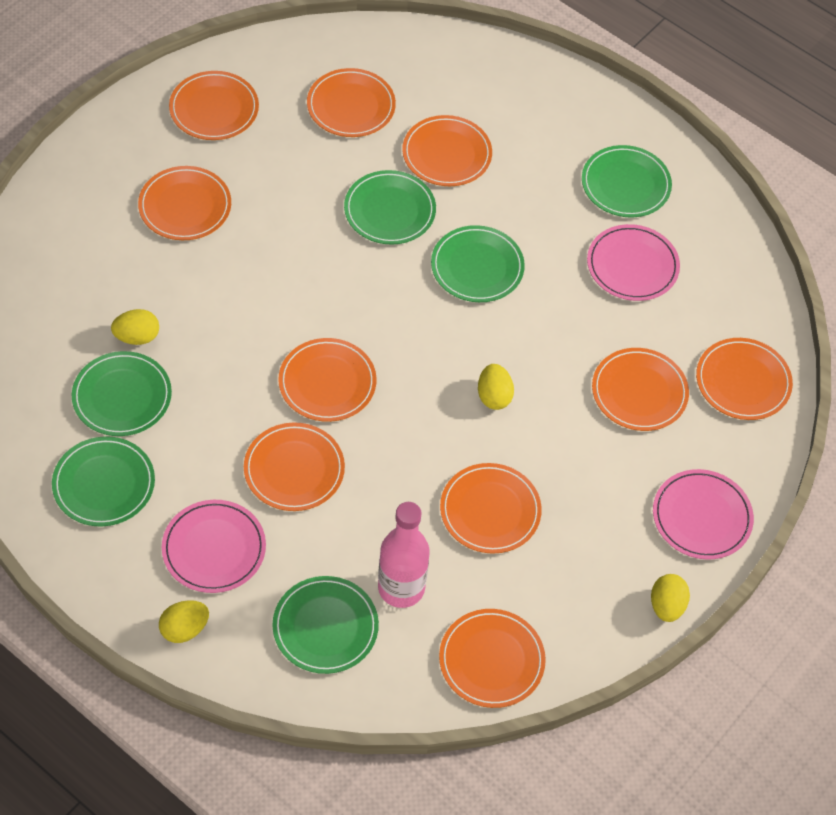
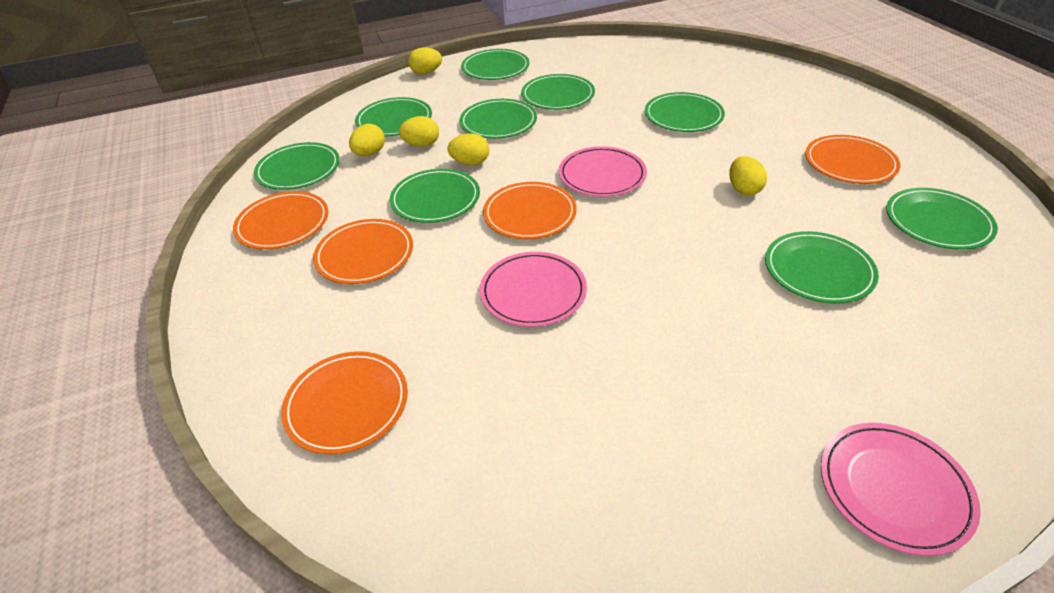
green plate: [52,436,155,526] [72,351,172,436] [272,576,379,674] [344,170,436,245] [431,225,525,302] [582,145,672,217] = 6 -> [254,142,340,190] [355,97,432,136] [390,169,480,223] [460,99,537,139] [461,49,530,80] [521,74,595,110] [645,92,725,132] [765,231,879,303] [887,188,998,250] = 9
orange plate: [138,166,231,240] [169,71,259,140] [244,423,345,511] [278,338,376,422] [307,68,396,137] [402,115,492,186] [439,609,546,708] [440,463,542,554] [592,348,689,431] [696,338,793,420] = 10 -> [233,191,328,249] [281,351,408,454] [313,219,413,284] [483,182,577,239] [805,135,900,184] = 5
pink bottle: [378,502,429,608] = 1 -> none = 0
yellow egg: [111,309,159,345] [159,600,209,643] [478,364,514,410] [651,574,690,622] = 4 -> [349,124,385,156] [399,116,439,147] [408,47,442,74] [447,133,489,165] [729,156,767,195] = 5

